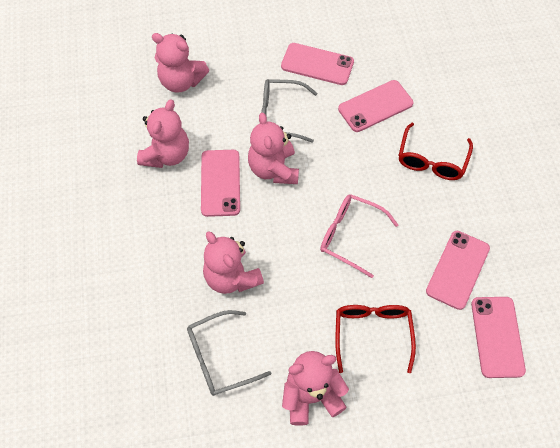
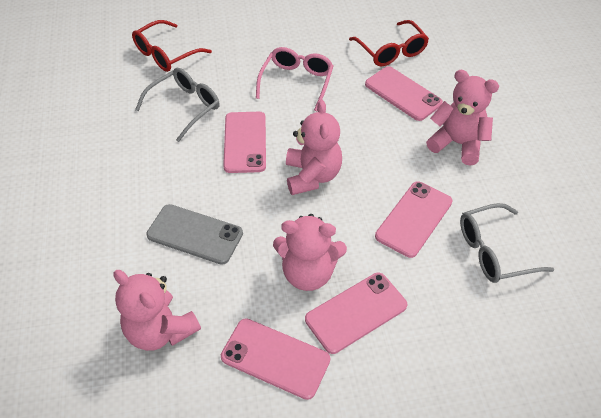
grey phone: none = 0 -> [146,204,243,265] = 1
pink teddy bear: [137,99,189,168] [152,33,209,93] [203,231,264,294] [248,113,299,184] [282,351,349,426] = 5 -> [114,270,201,351] [273,214,347,291] [286,100,342,195] [426,70,499,166] = 4

